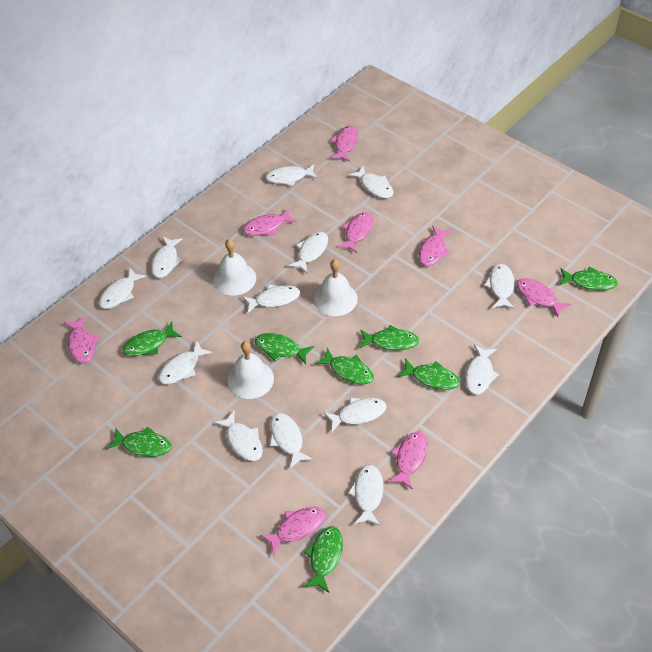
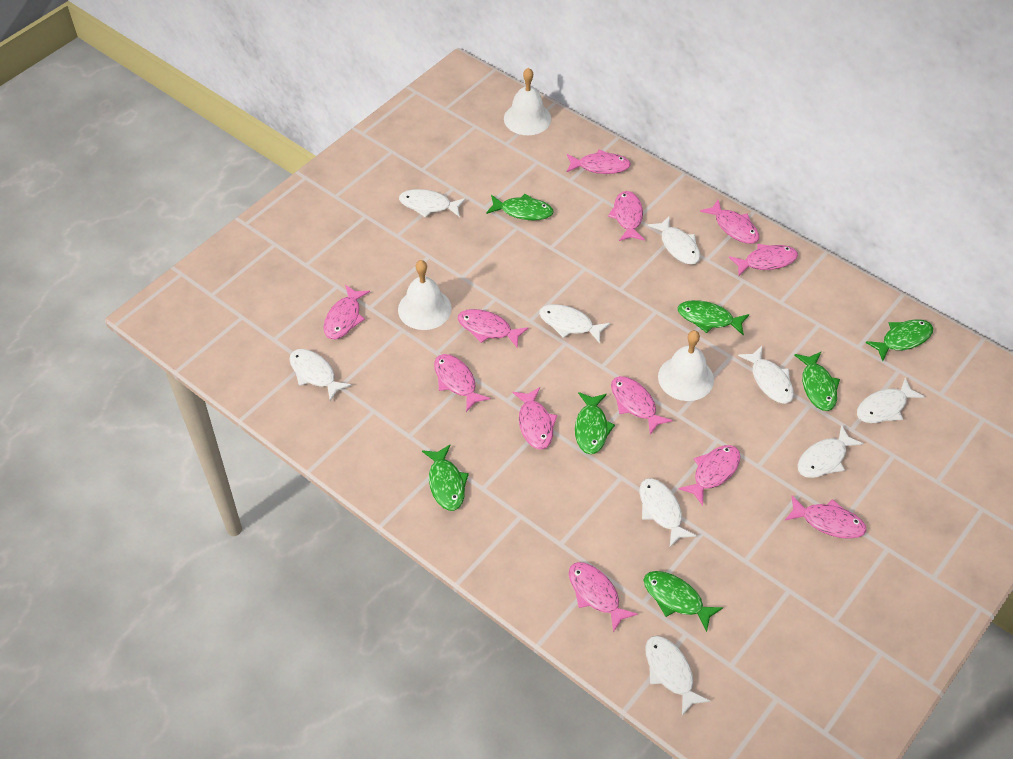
green fish: [107,426,171,457] [122,321,182,356] [255,333,314,364] [303,526,343,593] [315,348,374,384] [359,325,419,350] [398,359,460,390] [560,267,618,291] = 8 -> [422,445,469,511] [486,194,554,220] [575,392,615,454] [644,571,723,632] [678,300,749,336] [794,351,840,411] [866,319,933,361] = 7
pink fish: [64,316,99,363] [243,208,297,236] [260,507,326,555] [331,126,358,162] [337,212,373,253] [388,431,428,490] [419,225,452,266] [516,278,571,317] = 8 -> [324,285,370,339] [434,354,490,412] [458,309,528,348] [512,387,557,449] [566,150,631,174] [569,562,638,633] [608,191,645,241] [611,376,673,435] [678,445,740,506] [700,200,759,244] [729,244,798,276] [785,496,867,539] = 12
white fish: [99,268,147,309] [151,236,183,278] [159,340,213,384] [214,411,263,461] [242,285,300,313] [265,164,318,186] [270,413,313,468] [288,232,328,273] [324,398,387,433] [348,465,384,526] [349,165,393,198] [465,344,499,395] [484,264,515,309] = 13 -> [289,349,351,401] [399,189,466,218] [539,304,610,344] [640,478,697,547] [645,636,710,716] [648,216,700,265] [738,346,794,404] [798,425,864,478] [857,378,924,423] = 9

